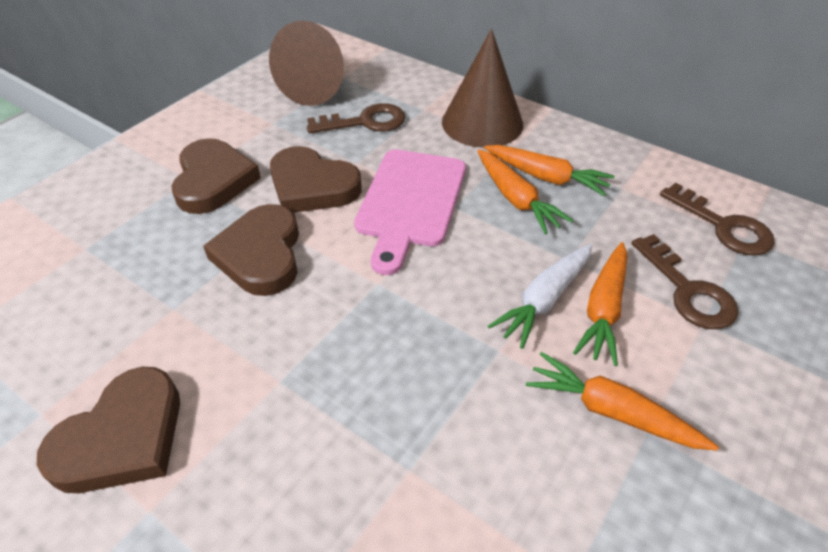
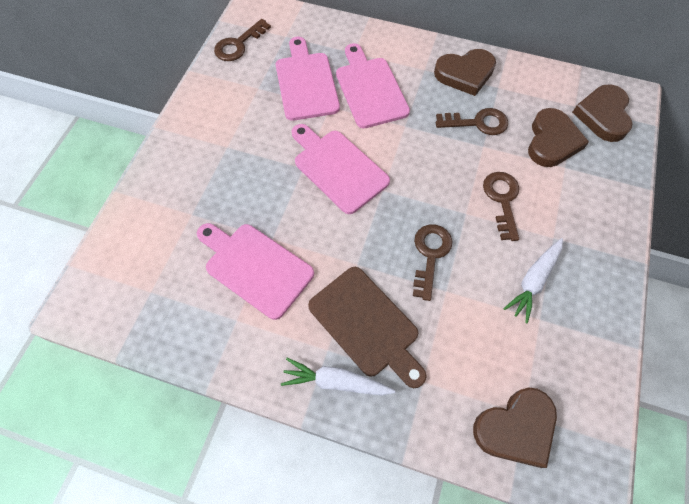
brown cone: [269,21,344,106] [442,29,523,148] = 2 -> none = 0
brown cutting board: none = 0 -> [308,267,427,388] = 1
brown key: [307,103,405,133] [632,234,738,329] [660,183,774,256] = 3 -> [214,19,271,61] [413,224,453,301] [436,108,508,135] [483,172,519,241] = 4
orange carrot: [478,150,574,234] [484,145,615,196] [526,352,719,451] [573,242,627,366] = 4 -> none = 0
pink cutting board: [354,150,466,275] = 1 -> [197,223,314,320] [276,37,340,121] [292,124,390,214] [336,43,410,128] = 4
white carrot: [488,244,592,349] = 1 -> [281,358,395,396] [503,238,563,324] = 2

